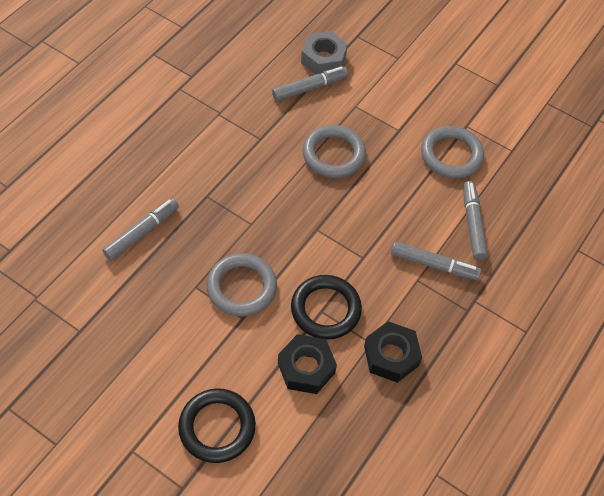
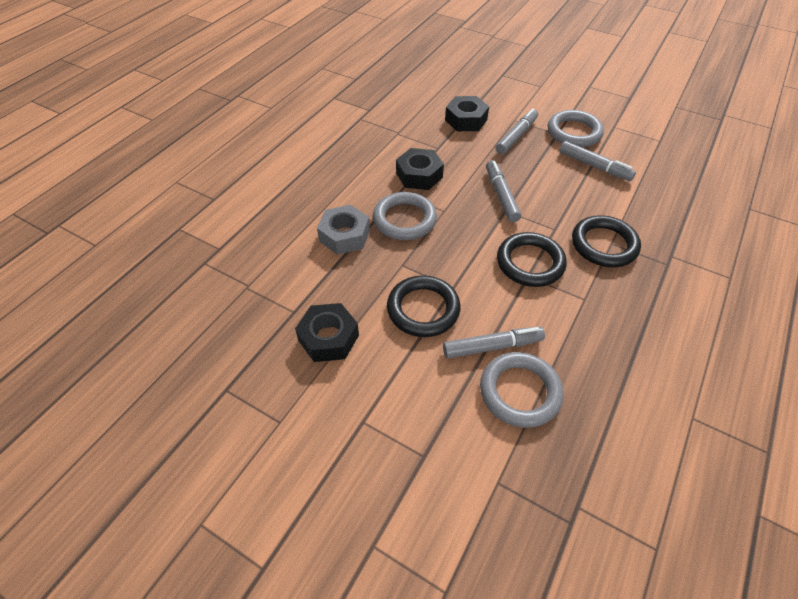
black nut: [278,334,337,394] [364,321,422,383] = 2 -> [295,303,359,362] [396,148,444,190] [445,96,489,131] = 3
black ring: [178,388,256,463] [291,275,362,340] = 2 -> [387,275,461,337] [497,232,567,287] [572,215,641,267] = 3

